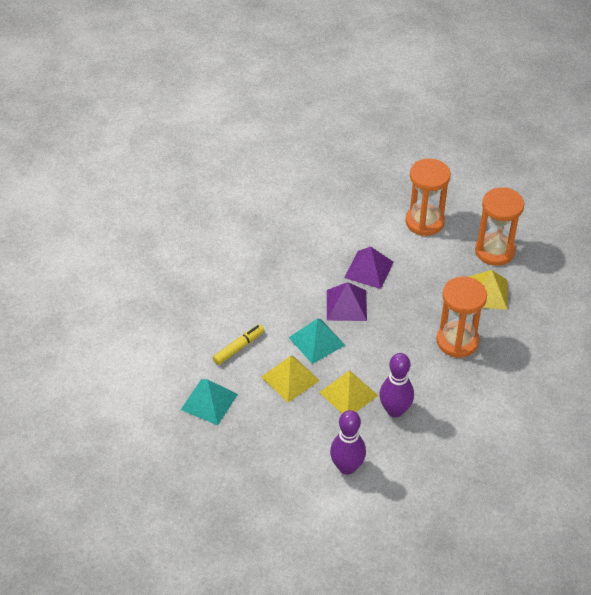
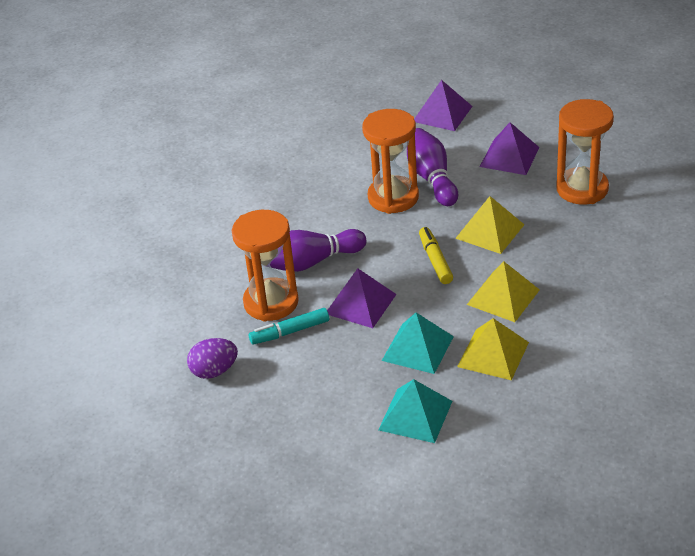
purple egg: none = 0 -> [187,338,238,379] = 1
purple pyramid: [327,282,367,321] [344,246,394,289] = 2 -> [327,268,397,328] [414,80,473,131] [480,122,540,175] = 3
turquoise marker: none = 0 -> [249,308,329,345] = 1

